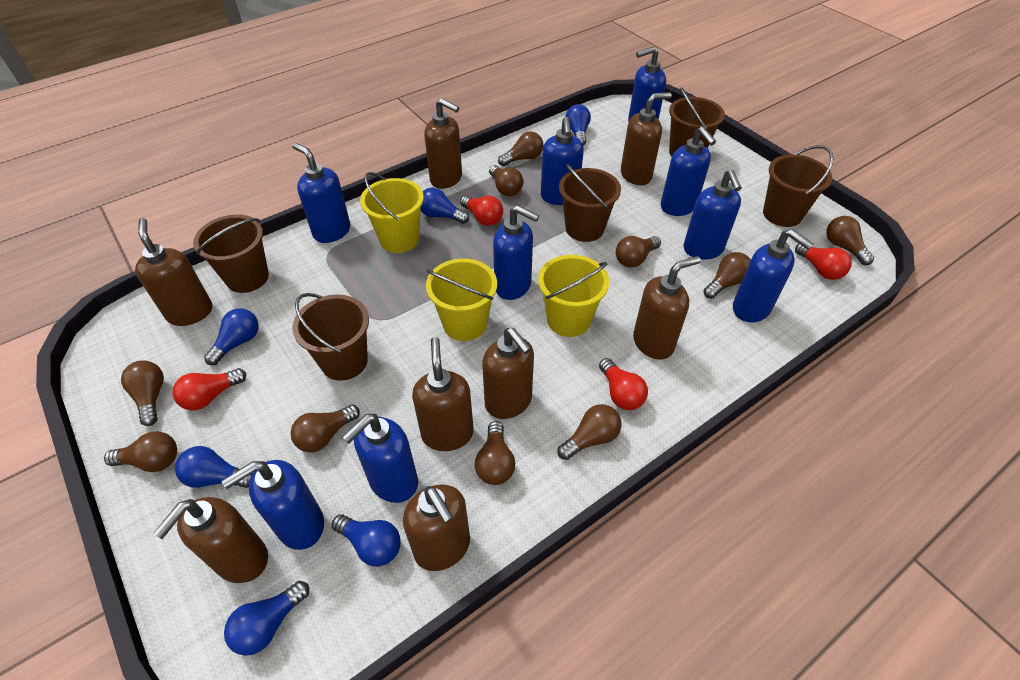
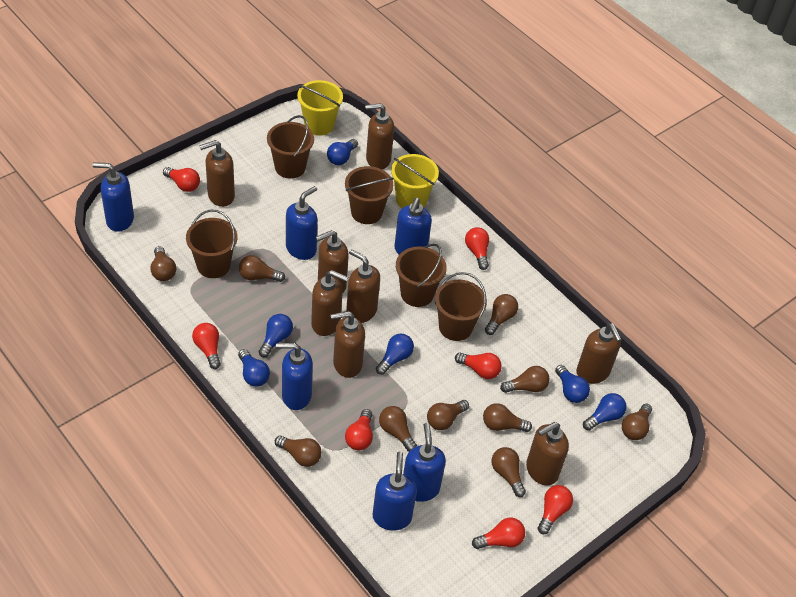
blue soap dispenser: [222,460,324,550] [292,143,350,243] [342,414,418,503] [493,205,539,300] [541,117,584,205] [628,46,666,122] [661,127,716,216] [683,170,742,260] [733,229,813,323] = 9 -> [92,162,134,232] [276,343,313,410] [286,186,318,260] [373,451,417,531] [395,198,432,255] [403,423,446,502] = 6
red light bulb: [172,368,246,410] [460,196,503,226] [599,358,648,410] [795,244,852,280] = 4 -> [163,167,200,192] [192,323,221,369] [345,409,373,450] [455,352,502,379] [465,227,489,270] [472,518,525,549] [537,485,573,534] = 7
yellow bucket: [360,172,424,253] [426,258,497,341] [538,255,609,337] = 3 -> [297,80,343,136] [391,154,439,208] = 2

